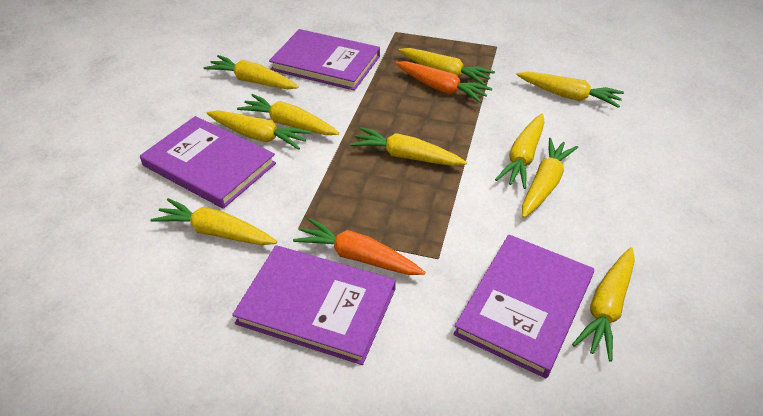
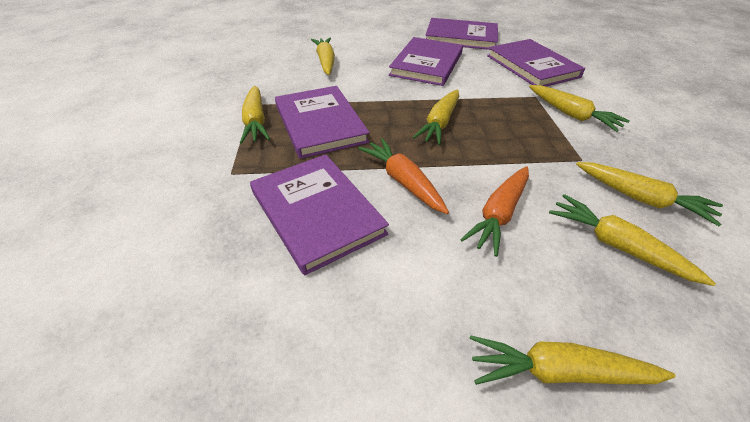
purple book: [140,116,276,209] [232,245,396,365] [269,29,380,91] [454,234,594,378] = 4 -> [250,154,389,275] [275,86,370,159] [389,37,463,86] [425,18,498,50] [487,39,585,87] = 5
yellow carrot: [151,198,277,245] [204,55,299,89] [206,110,312,150] [237,94,339,135] [350,127,467,166] [399,48,495,86] [495,113,545,189] [516,72,624,108] [522,138,578,218] [572,247,635,362] = 10 -> [240,86,270,144] [311,38,335,75] [412,89,459,145] [469,335,676,385] [529,85,630,132] [549,194,716,286] [576,162,723,226] = 7

